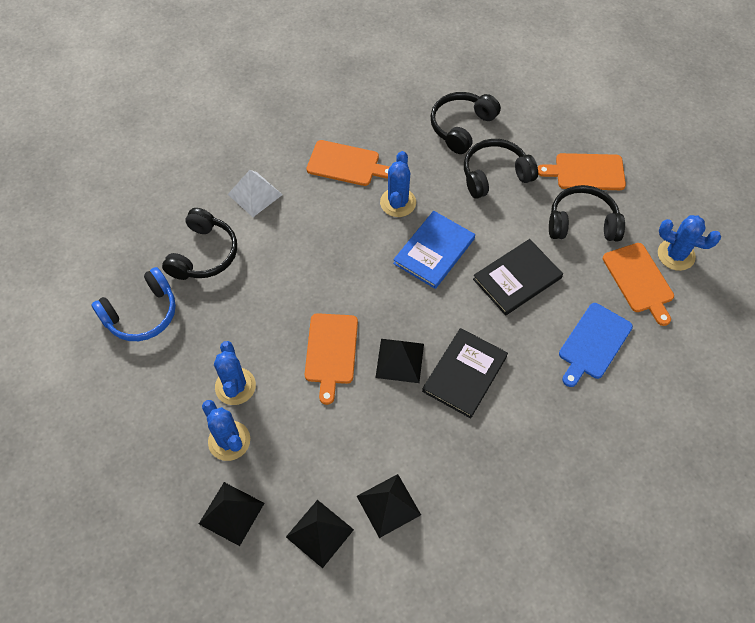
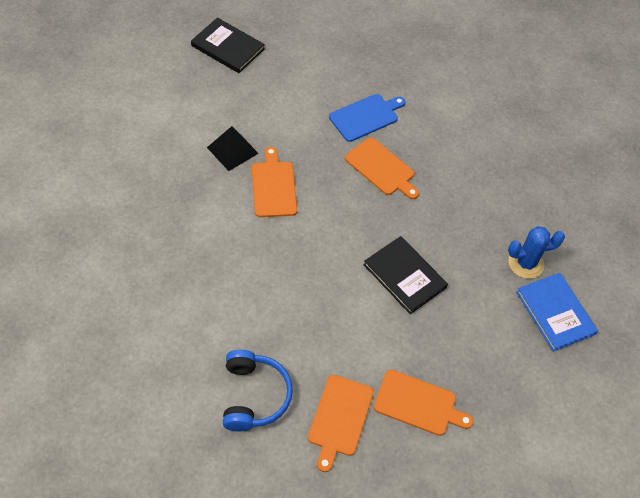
black headphones: [162,208,237,280] [430,92,501,154] [464,139,538,199] [549,185,625,241] = 4 -> none = 0
black pyramid: [199,482,264,546] [286,500,354,568] [357,474,421,538] [375,339,424,383] = 4 -> [207,126,259,171] = 1
blue cactus: [202,400,250,461] [214,341,256,405] [380,151,416,217] [658,215,721,271] = 4 -> [508,226,565,279] = 1
white pyramid: [228,170,283,217] = 1 -> none = 0

